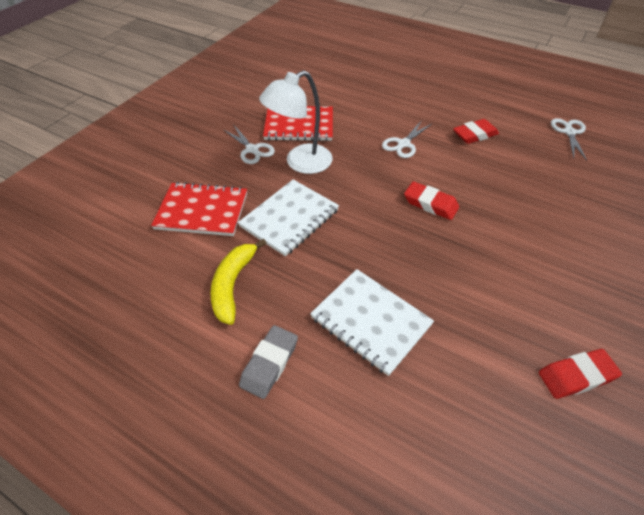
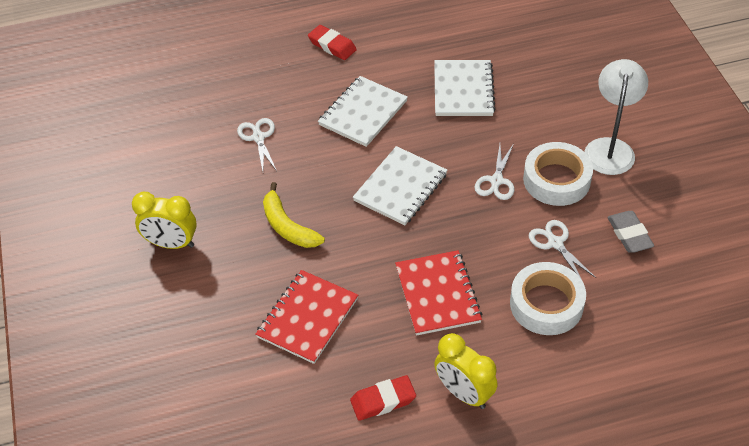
red eraser: [404,182,459,220] [453,119,499,144] [539,349,622,399] = 3 -> [308,25,357,60] [350,375,416,421] = 2
white notebook: [238,180,339,257] [310,269,434,376] = 2 -> [318,76,408,147] [353,146,447,225] [434,60,496,116] = 3
white tape: none = 0 -> [510,262,586,335] [523,142,593,206] = 2
yellow clock: none = 0 -> [132,192,197,249] [434,333,497,409] = 2

